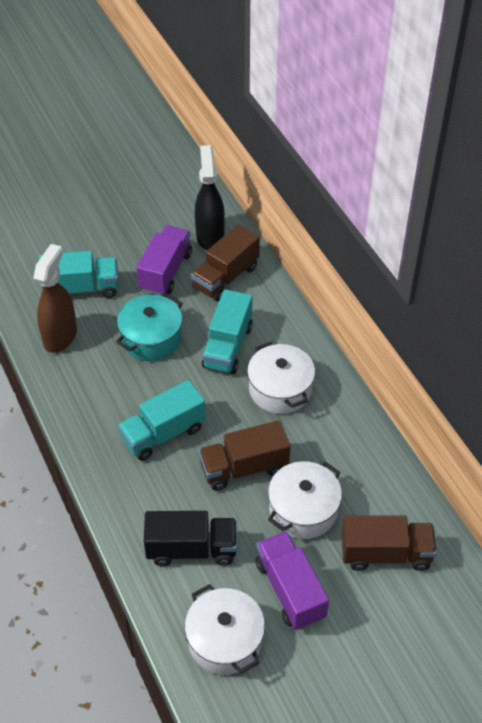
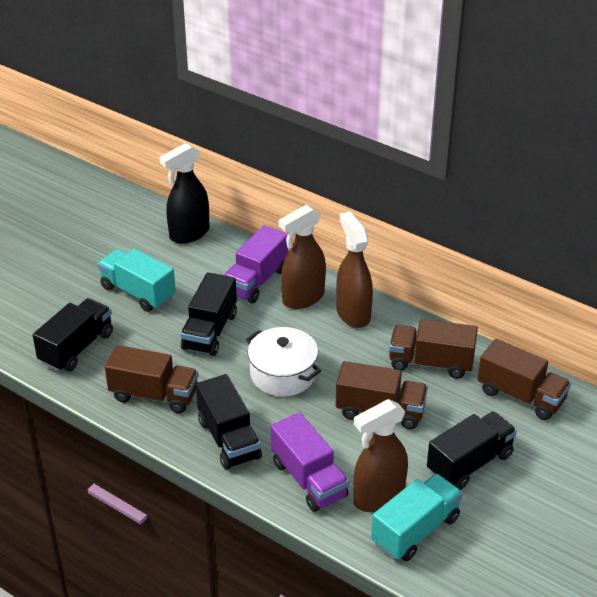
black truck: [144,511,237,566] = 1 -> [33,298,113,372] [180,272,237,356] [196,374,262,470] [427,412,517,490] = 4
brown spray bottle: [33,244,77,353] = 1 -> [279,205,326,309] [336,211,373,328] [353,399,408,512] = 3
brown truck: [191,224,260,302] [199,420,290,491] [341,515,437,571] = 3 -> [105,345,198,413] [336,361,428,429] [389,319,478,379] [477,339,571,420] = 4
turquoise pot: [116,295,183,361] = 1 -> none = 0
turquoise truck: [39,251,119,298] [118,380,206,461] [202,289,253,374] = 3 -> [98,249,176,312] [371,474,463,561] = 2
white pot: [185,584,265,675] [247,342,315,414] [268,461,342,539] = 3 -> [246,327,321,397] = 1

